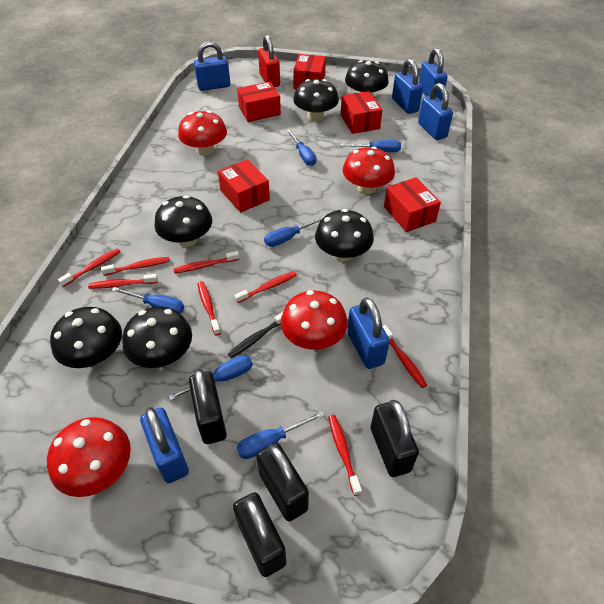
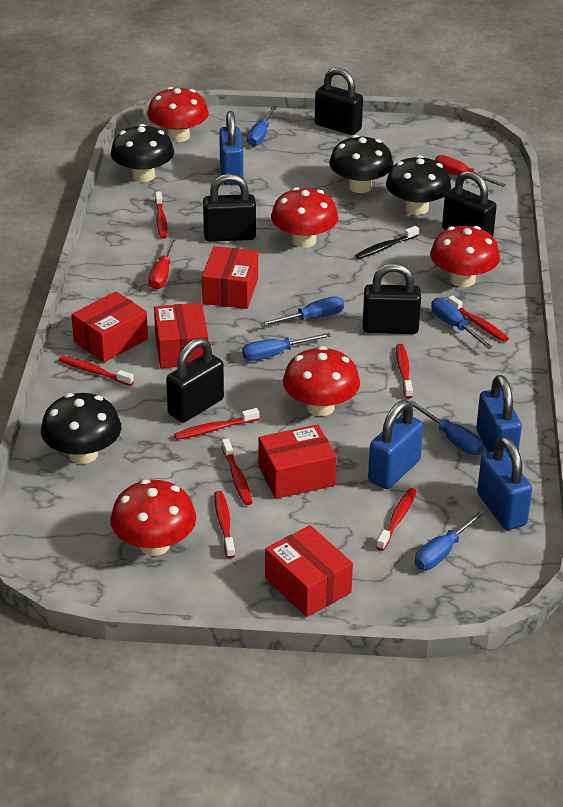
black mushroom: [50,307,122,368] [122,307,192,368] [154,195,212,247] [293,79,339,121] [315,209,374,262] [345,60,389,95] = 6 -> [41,393,121,464] [111,124,174,182] [329,135,393,193] [386,155,451,215] = 4
black padlock: [189,369,227,444] [233,492,286,577] [256,443,309,521] [371,400,419,477] = 4 -> [166,338,224,422] [203,174,256,242] [315,68,363,135] [363,263,421,334] [442,171,497,237] = 5
blue padlock: [140,407,189,483] [194,41,231,91] [347,297,390,369] [392,59,423,114] [418,83,453,140] [419,48,448,101] = 6 -> [219,111,243,185] [368,400,423,489] [476,375,522,459] [477,437,532,530] = 4
red mushroom: [47,417,131,497] [178,111,227,156] [281,290,348,350] [343,146,395,194] = 4 -> [110,479,196,556] [147,87,209,142] [271,187,338,248] [283,346,360,416] [430,226,500,287] = 5
red padlock: [258,35,280,87] = 1 -> none = 0
red screwdriver: none = 0 -> [148,237,176,290] [435,155,506,187] = 2

